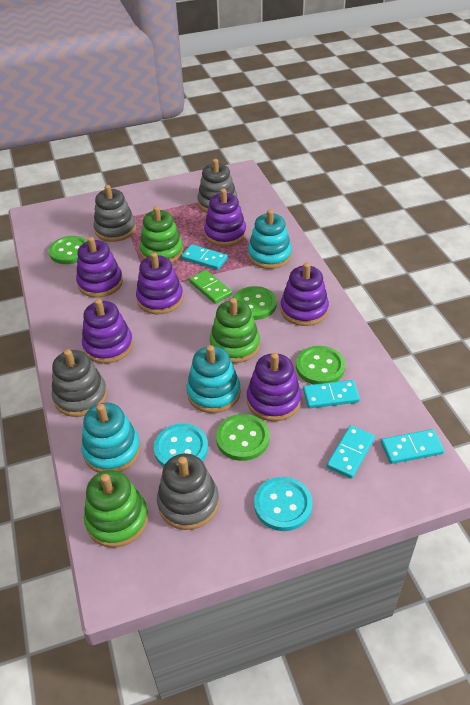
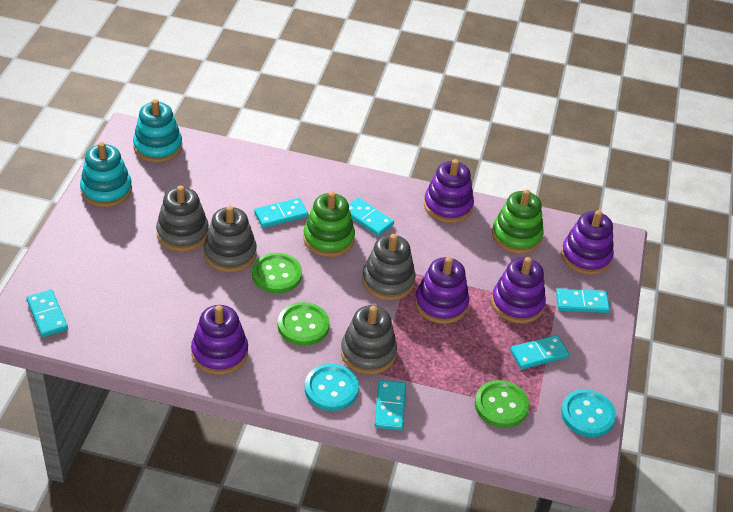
green button: [49,236,87,264] [216,414,270,461] [233,286,277,320] [296,346,345,384] = 4 -> [252,253,302,293] [278,302,330,346] [475,380,529,428] = 3
green domino: [189,270,232,304] = 1 -> none = 0
green stacking toy: [84,470,148,548] [140,206,184,263] [210,298,260,363] = 3 -> [303,192,355,257] [492,189,544,254] = 2
purple stacking toy: [76,237,123,298] [82,299,133,364] [136,252,183,314] [204,189,246,246] [247,353,301,421] [280,263,329,326] = 6 -> [191,305,248,375] [415,257,469,324] [424,159,474,223] [491,257,546,323] [561,210,614,275] = 5
turquoise domino: [181,244,228,270] [303,380,360,408] [327,425,375,479] [381,429,444,464] = 4 -> [26,289,68,337] [254,198,308,228] [349,197,394,236] [375,380,406,430] [510,335,569,369] [556,288,610,313] = 6
turquoise stacking toy: [81,403,141,473] [187,345,241,413] [248,209,292,269] = 3 -> [80,142,132,207] [133,99,182,163] = 2

